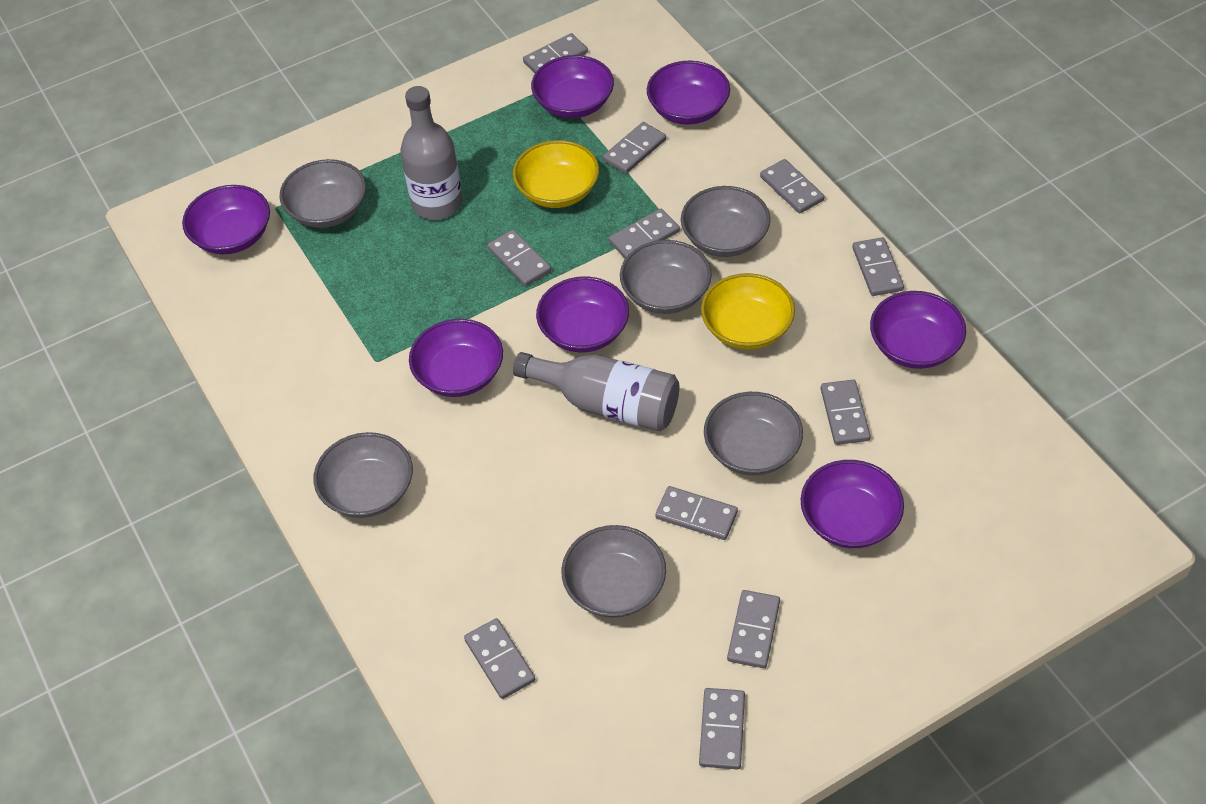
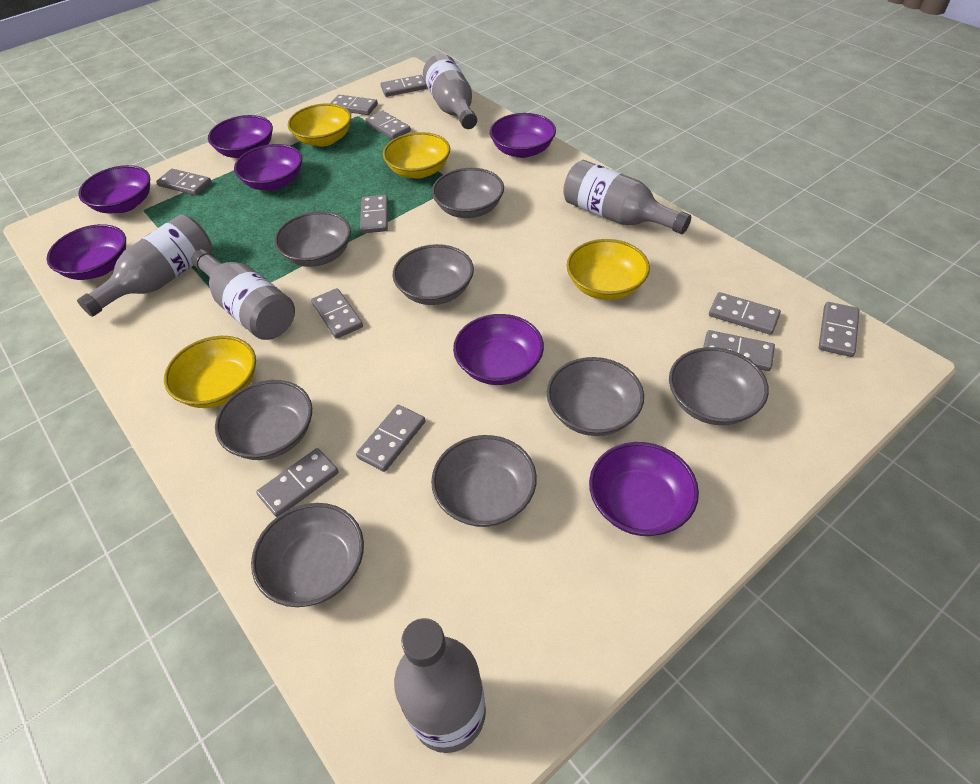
grey bottle: [401,86,463,220] [513,352,679,431] = 2 -> [77,214,212,317] [192,249,295,340] [394,618,486,753] [423,54,477,129] [563,160,691,234] = 5
grey bowl: [279,159,366,228] [313,432,413,518] [561,525,666,618] [620,240,712,314] [681,186,770,257] [704,392,803,475] = 6 -> [215,380,312,460] [251,503,364,607] [274,211,351,267] [392,244,474,305] [431,435,537,527] [432,168,504,218] [547,357,644,436] [669,347,769,425] = 8
yellow bowl: [513,140,599,208] [701,273,795,350] = 2 -> [164,336,256,408] [288,104,351,147] [383,132,450,178] [566,239,650,300] = 4

